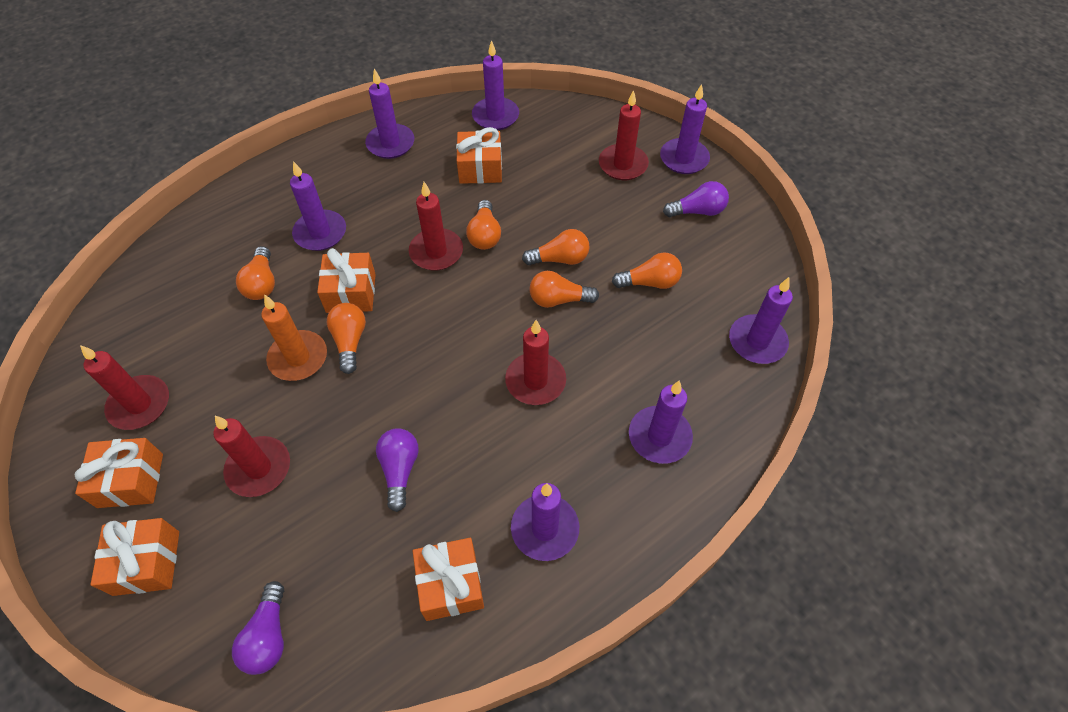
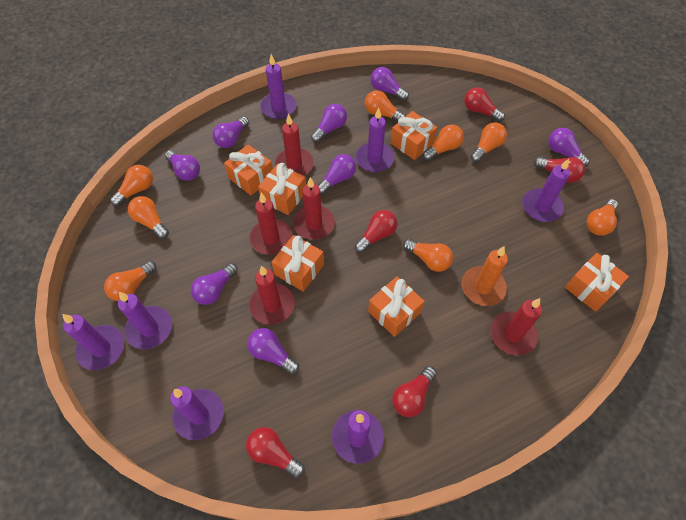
orange gift: [74,438,163,508] [91,518,179,596] [317,248,376,313] [413,538,484,621] [456,127,502,184] = 5 -> [224,145,273,195] [258,163,306,215] [272,235,324,292] [368,276,425,337] [391,111,437,160] [565,253,629,312] = 6
orange light bulb: [236,246,275,300] [327,303,366,374] [466,200,501,250] [522,229,590,265] [529,271,599,308] [612,252,682,289] = 6 -> [104,261,157,301] [110,165,153,206] [128,196,169,239] [365,90,406,122] [403,239,453,272] [423,125,464,161] [471,123,507,162] [587,199,618,236] = 8
purple light bulb: [232,581,284,675] [376,428,419,512] [663,181,729,217] = 3 -> [165,150,200,181] [191,263,238,305] [212,116,249,148] [247,328,299,375] [311,104,347,143] [318,154,356,194] [371,67,409,101] [548,128,590,167] = 8
red light bulb: none = 0 -> [246,427,305,478] [355,210,397,253] [392,366,437,417] [464,87,505,122] [534,157,585,183] = 5

